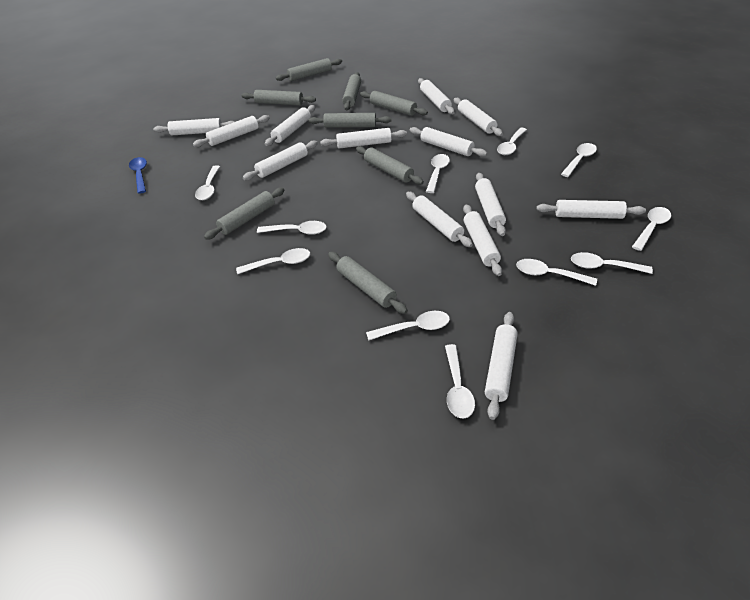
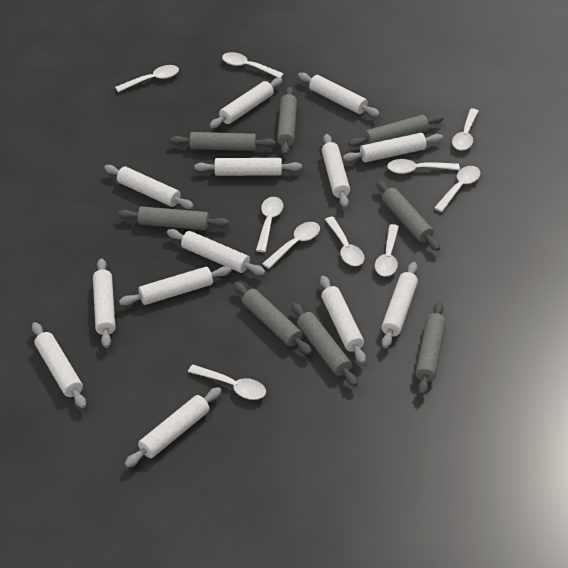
blue spoon: [129,157,147,194] = 1 -> none = 0
white spoon: [195,165,220,200] [236,248,310,274] [257,221,327,235] [366,311,450,341] [426,154,450,193] [445,344,475,419] [497,127,527,155] [516,259,597,286] [561,143,597,177] [571,252,653,274] [632,207,671,251] = 11 -> [115,65,179,92] [188,365,266,400] [222,52,284,78] [256,197,283,252] [262,222,320,269] [325,217,364,266] [375,224,399,276] [387,159,460,174] [434,166,480,212] [452,109,479,151] = 10

